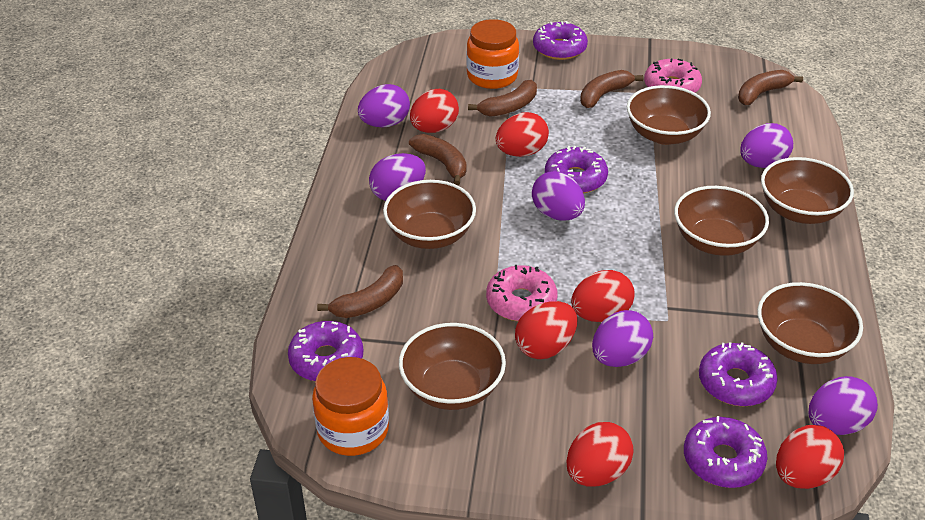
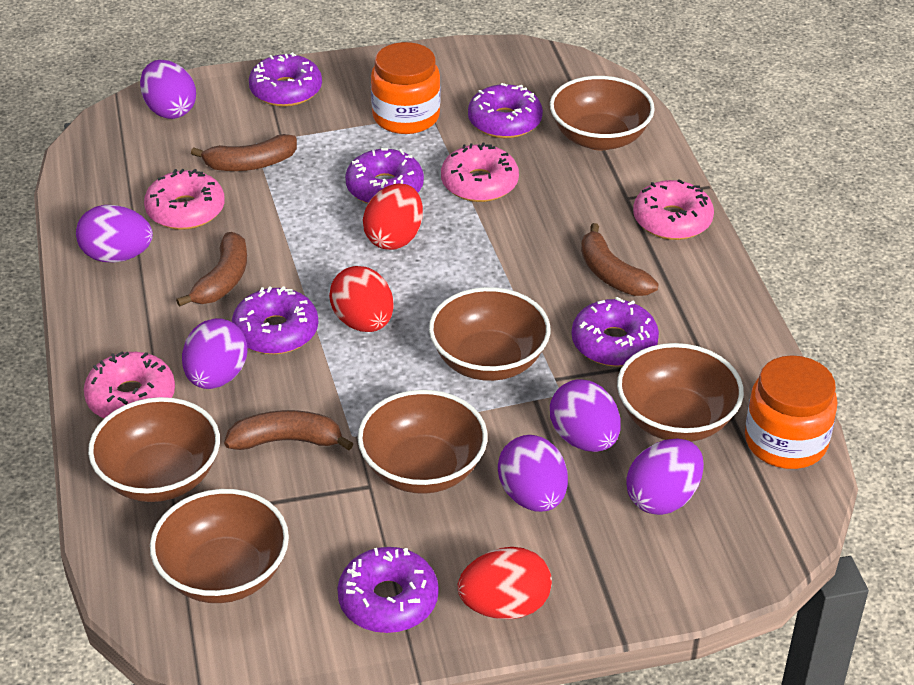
brown banana: [317,265,403,318] [409,134,467,185] [468,80,537,117] [580,70,643,108] [738,70,803,105] = 5 -> [176,232,247,307] [191,134,297,171] [224,410,353,451] [581,223,659,296] = 4
pink donut: [486,265,558,321] [644,58,702,93] = 2 -> [84,352,175,418] [144,169,225,230] [441,143,519,202] [633,179,714,240] = 4
purple donut: [288,321,363,381] [533,21,588,60] [545,146,608,194] [684,416,767,488] [699,342,778,406] = 5 -> [232,286,318,354] [249,52,322,107] [337,547,439,633] [345,148,424,204] [468,83,543,138] [572,297,659,367] = 6
red egg: [410,89,459,133] [496,112,549,157] [515,301,577,359] [566,422,634,486] [571,270,635,322] [776,425,844,489] = 6 -> [329,266,394,332] [363,183,423,250] [457,547,552,619] = 3

